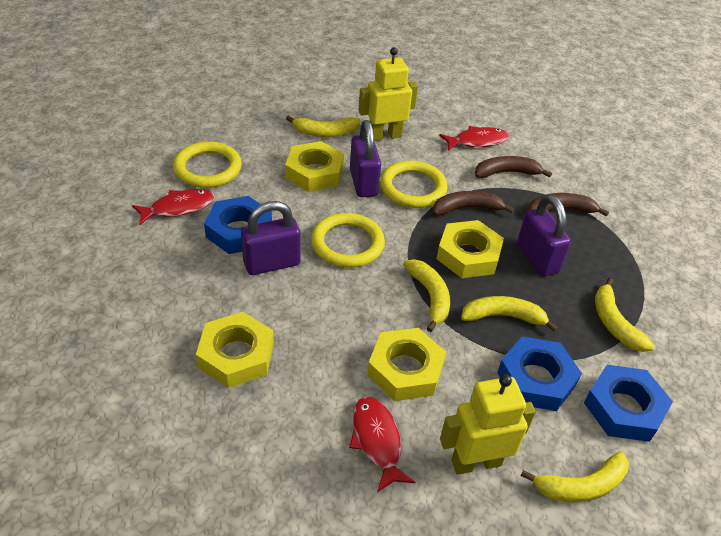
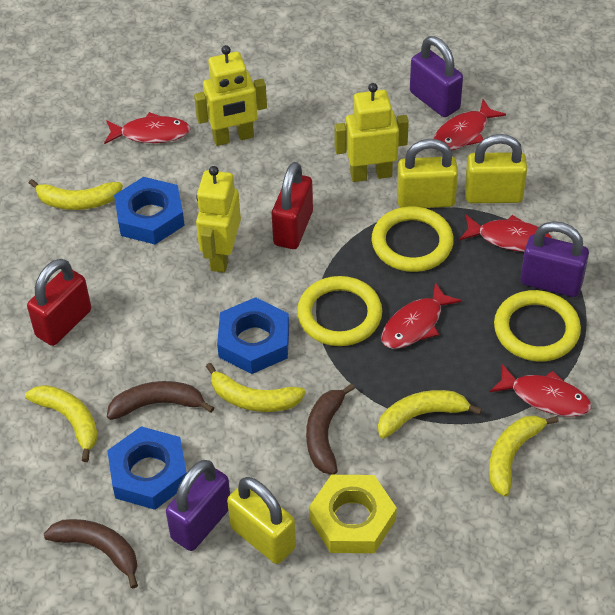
red fish: [132,189,215,226] [349,397,415,493] [439,126,509,151] = 3 -> [104,112,191,144] [381,282,462,349] [433,99,506,151] [459,215,552,252] [490,364,591,417] = 5
red padlock: none = 0 -> [27,259,91,346] [272,162,313,249] = 2
yellow nut: [196,312,274,388] [285,141,344,192] [367,328,446,401] [437,220,504,278] = 4 -> [309,475,397,553] = 1
yellow padlock: none = 0 -> [227,477,296,564] [397,139,458,208] [465,134,527,203] = 3
yellow robot: [358,47,418,141] [440,374,536,475] = 2 -> [194,45,267,146] [196,166,241,273] [334,83,409,182] = 3

